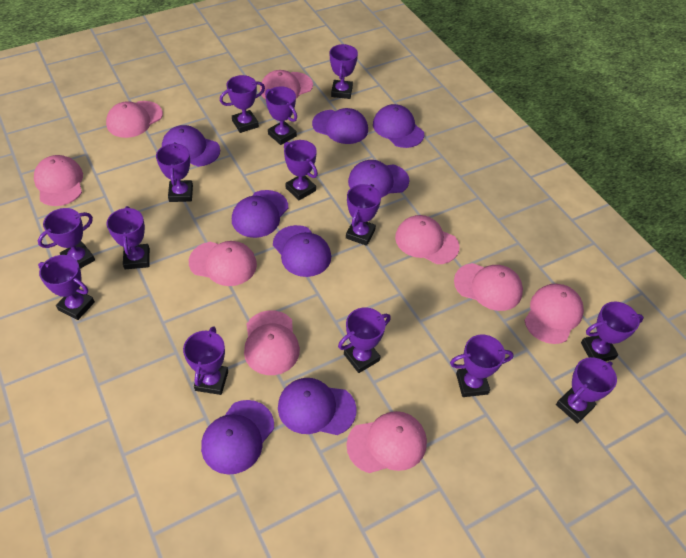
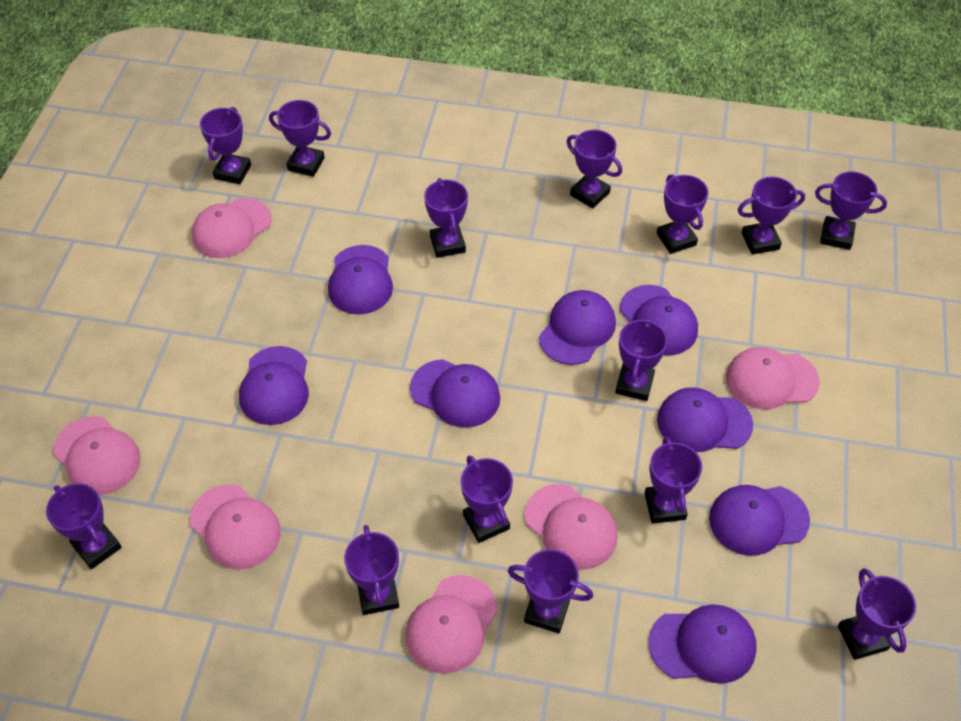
pink cap: [34,155,83,206] [106,101,163,138] [189,241,257,286] [244,310,300,375] [260,70,313,99] [346,411,427,473] [395,215,459,264] [454,263,523,311] [524,284,584,344] = 9 -> [53,416,141,495] [190,484,281,569] [192,198,271,258] [405,575,498,673] [525,484,618,570] [726,347,820,409] = 6

